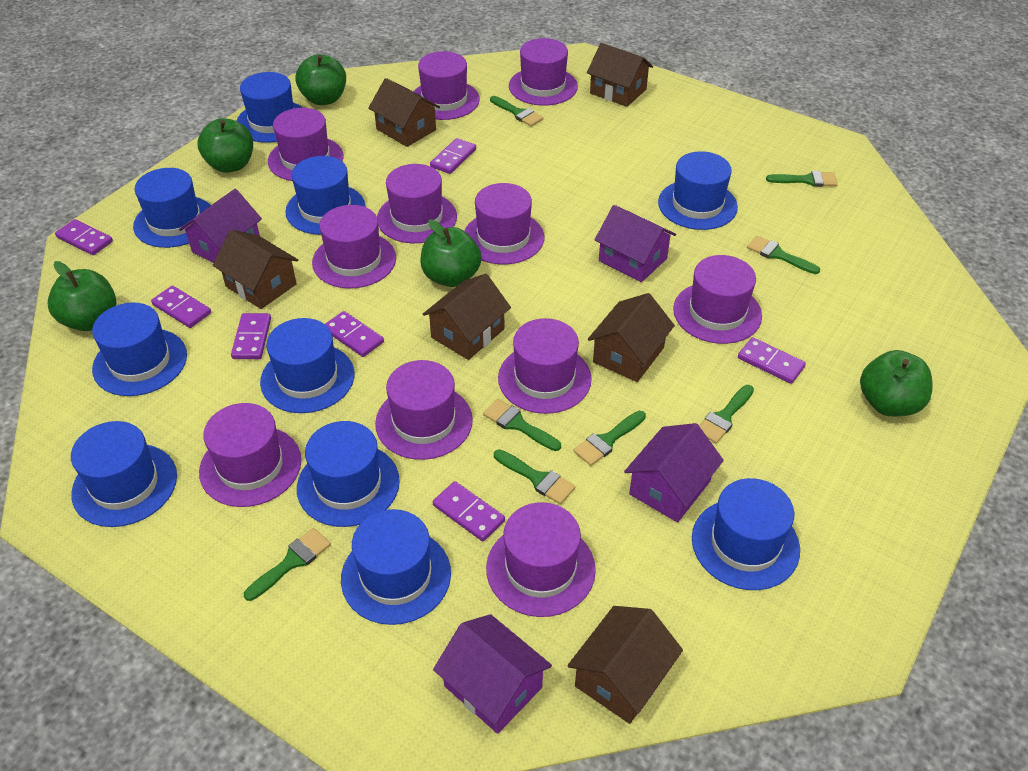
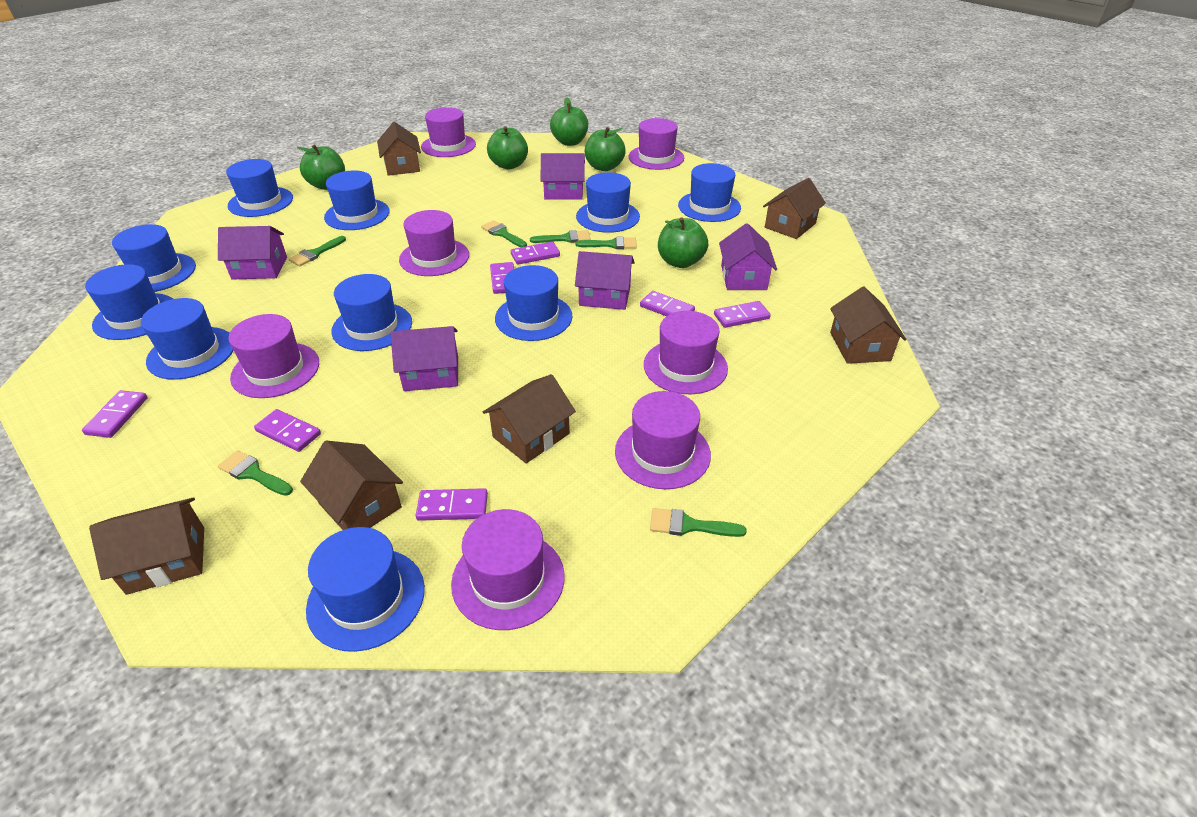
green brush: [244,528,331,601] [483,399,561,451] [490,96,544,127] [494,449,575,504] [573,411,646,466] [699,385,754,443] [747,235,820,274] [766,171,838,187] = 8 -> [218,450,293,496] [289,236,346,266] [481,220,527,247] [530,230,591,243] [576,237,637,249] [650,508,747,537] = 6
purple hat: [199,403,301,507] [268,108,343,181] [312,205,396,288] [375,360,473,460] [377,164,457,243] [413,51,480,120] [464,183,544,265] [486,502,596,617] [498,318,592,414] [509,38,578,106] [673,255,762,344] = 11 -> [228,314,319,398] [399,210,469,276] [421,107,476,157] [451,509,565,630] [615,391,711,489] [629,118,684,170] [644,311,728,394] = 7
purple house: [179,189,262,263] [433,614,552,734] [595,205,676,282] [624,423,724,523] = 4 -> [218,226,287,279] [391,326,458,391] [541,153,585,200] [575,251,635,310] [719,223,777,290] = 5

